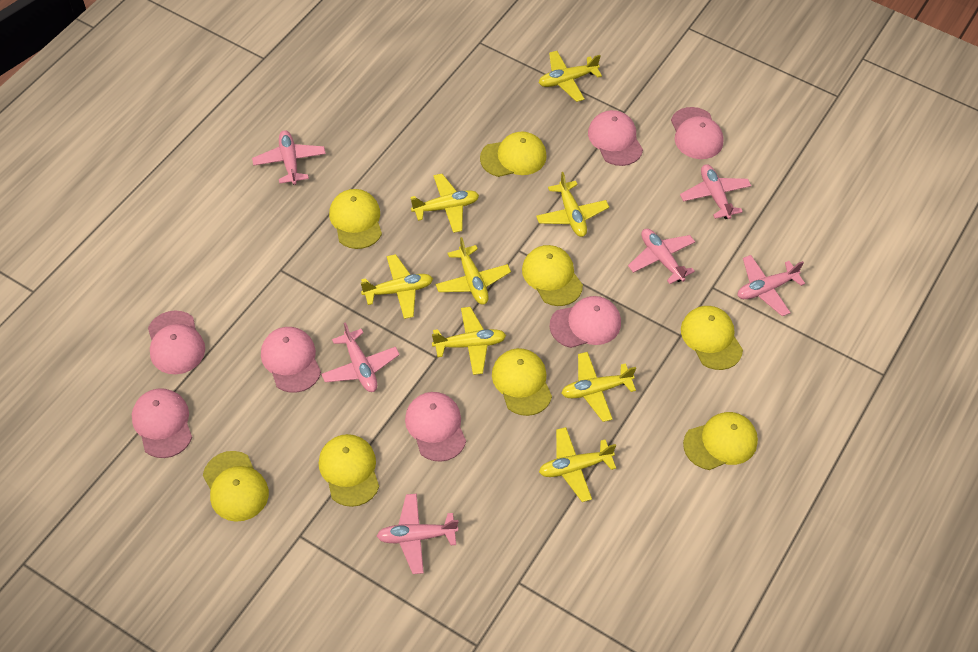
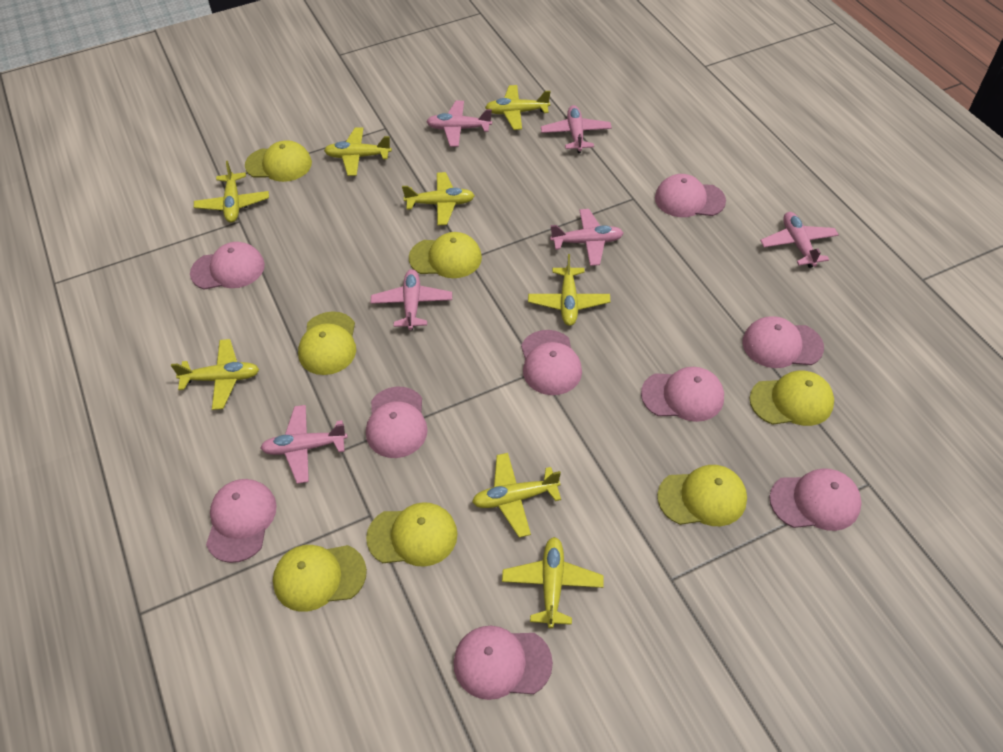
pink cap: [132,388,192,458] [148,311,205,374] [261,327,321,393] [405,392,466,462] [549,296,621,348] [588,110,643,166] [671,107,724,159] = 7 -> [190,242,265,290] [206,479,277,563] [366,387,428,458] [454,626,553,700] [521,330,582,395] [641,367,724,422] [655,174,726,217] [742,316,824,368] [769,468,862,531] = 9
yellow cap: [203,451,269,522] [319,434,379,507] [329,189,382,249] [480,132,547,177] [492,348,552,416] [522,245,583,306] [681,306,743,370] [683,412,758,470] = 8 -> [245,140,312,182] [273,545,367,612] [298,311,356,375] [366,502,458,567] [409,232,482,278] [657,465,747,526] [750,371,834,426] = 7

